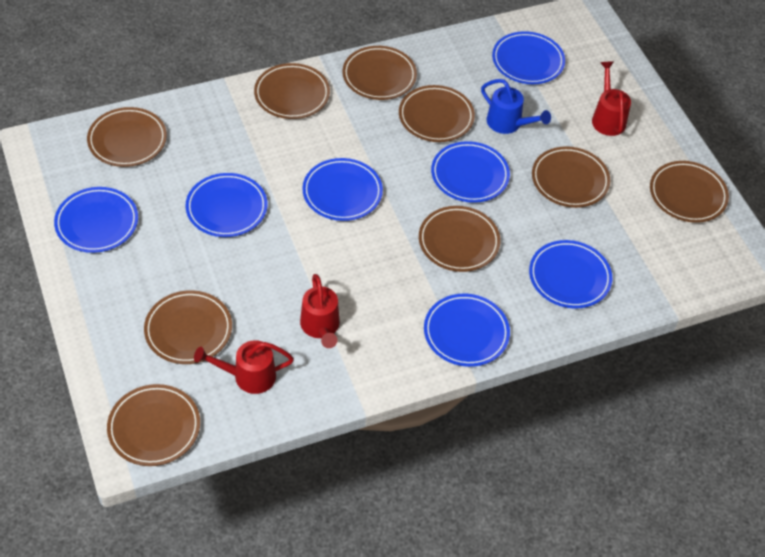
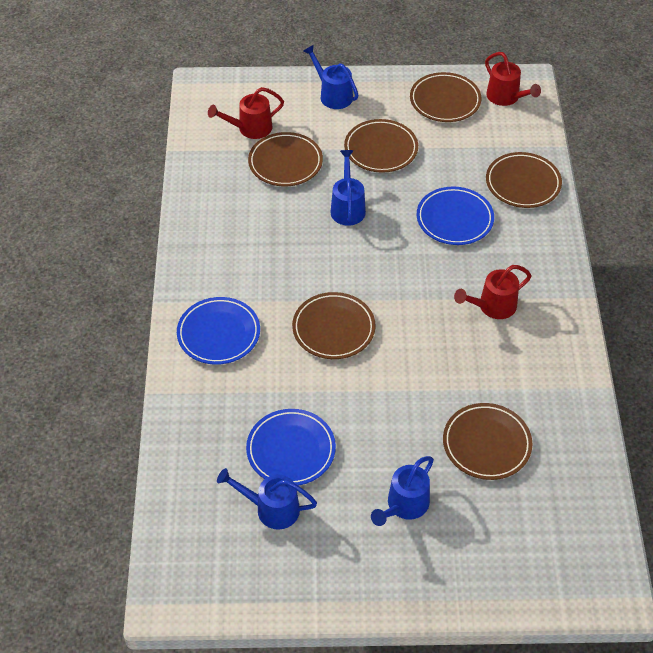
blue plate: [54,187,138,253] [185,173,267,237] [302,158,383,221] [424,294,510,367] [431,141,510,203] [492,31,565,84] [529,240,612,309] = 7 -> [177,297,260,365] [246,409,336,486] [417,187,494,245] = 3
blue watering can: [481,79,551,134] = 1 -> [217,468,317,530] [303,45,359,109] [330,150,366,226] [371,456,434,526] = 4
brown plate: [87,107,167,167] [107,384,200,466] [144,290,232,364] [254,63,330,119] [342,46,417,100] [399,85,475,142] [419,206,501,272] [532,146,610,208] [650,161,729,223] = 9 -> [248,132,323,186] [292,292,376,359] [344,119,418,173] [410,72,482,122] [443,403,532,480] [486,152,562,208] = 6

